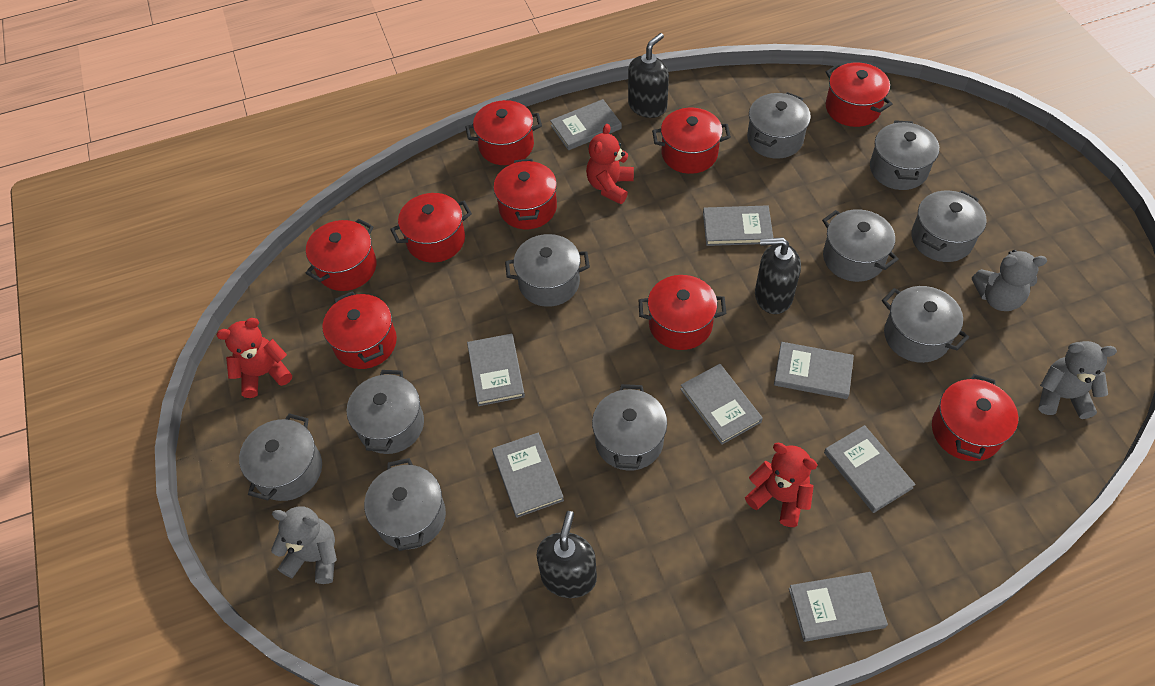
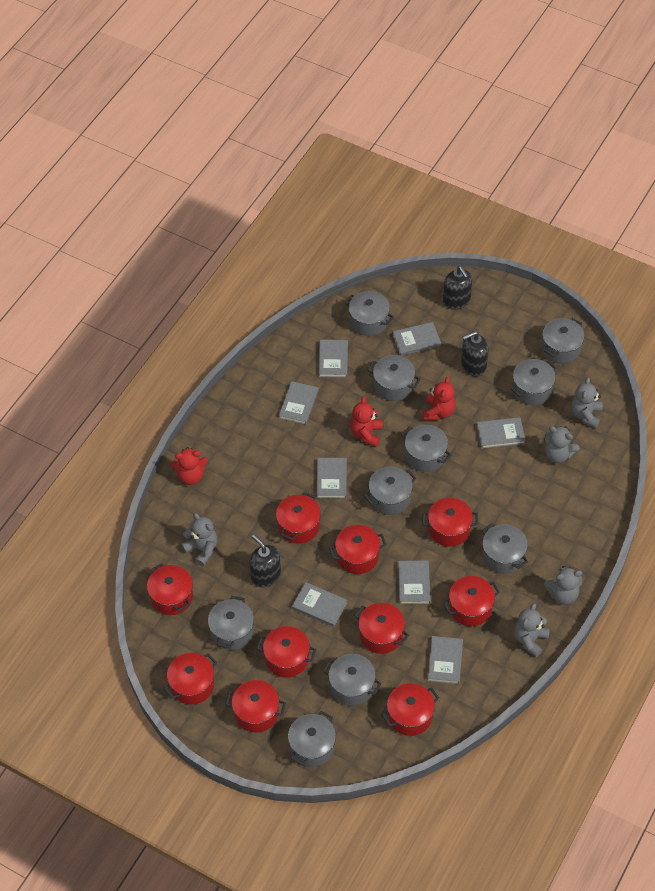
grey teddy bear: [271,506,337,584] [972,250,1047,311] [1039,341,1117,419] = 3 -> [181,513,218,566] [514,603,550,657] [544,566,582,605] [545,426,579,463] [571,377,603,428] = 5
red pot: [305,219,377,291] [322,291,397,369] [390,193,472,263] [465,100,542,165] [493,159,557,229] [639,275,726,350] [652,108,731,174] [826,63,893,127] [932,374,1018,461] = 9 -> [147,563,193,615] [164,653,217,705] [225,680,286,733] [257,626,316,678] [276,492,321,544] [329,525,387,574] [354,603,409,654] [382,683,439,736] [422,498,478,547] [444,576,500,626] = 10

